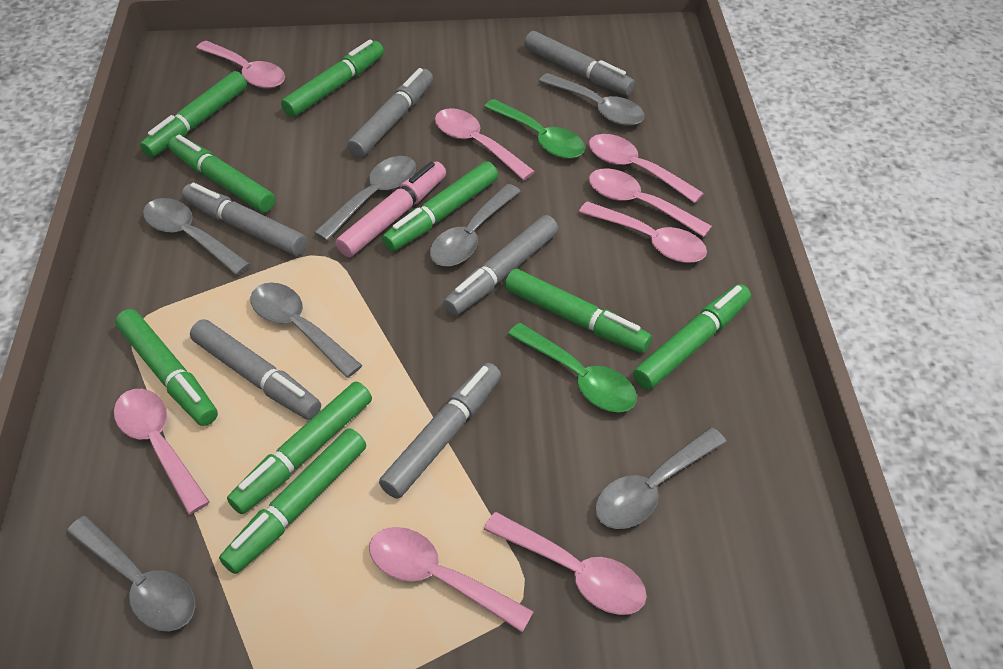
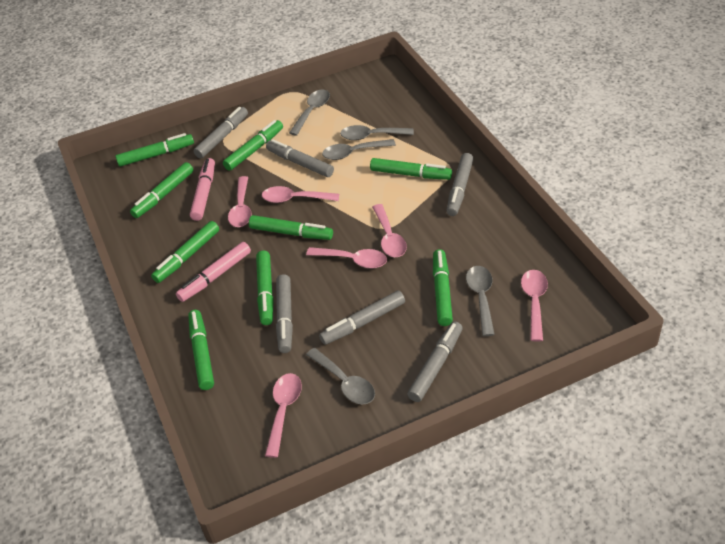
green spoon: [484,99,585,159] [508,323,637,412] = 2 -> none = 0
grey spoon: [67,516,196,631] [143,198,250,275] [250,282,362,378] [314,156,416,241] [430,184,520,266] [539,73,644,126] [595,427,727,529] = 7 -> [289,90,330,136] [306,348,375,405] [322,139,396,160] [340,125,414,140] [466,266,495,336] = 5
pink marker: [336,161,446,257] = 1 -> [176,242,251,302] [190,158,215,221] = 2
pink spoon: [114,389,210,514] [196,40,285,89] [369,527,534,632] [435,108,535,180] [484,512,647,615] [579,201,707,263] [589,134,704,203] [589,169,712,237] = 8 -> [228,176,252,227] [262,186,339,203] [265,373,302,458] [306,247,387,269] [372,204,407,257] [521,270,548,342] = 6

